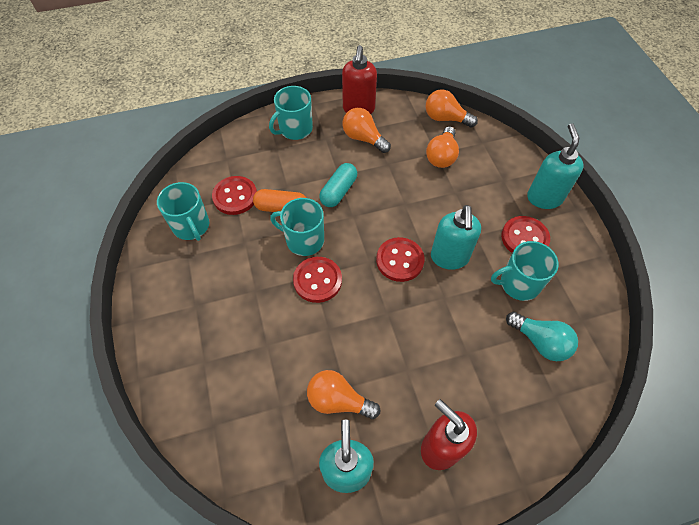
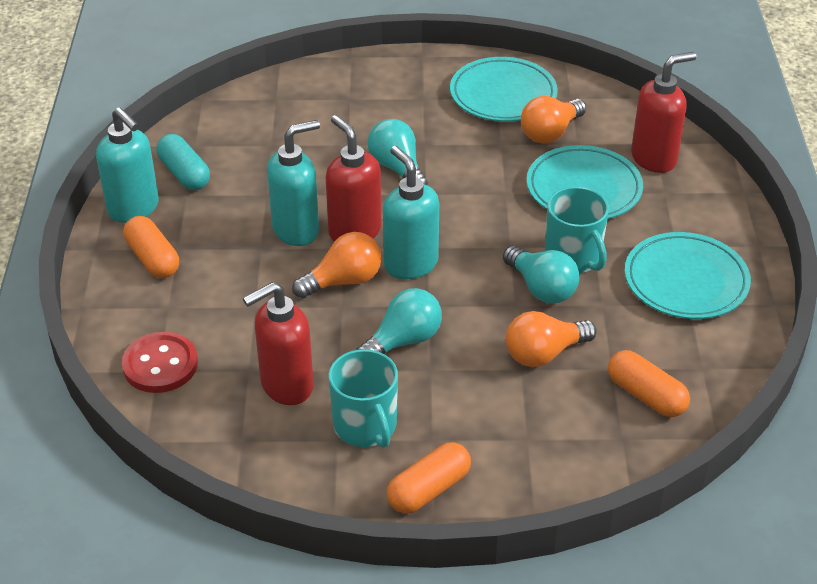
orange capsule: [253,189,306,212] = 1 -> [123,216,179,278] [387,442,471,513] [608,350,690,417] = 3
orange light bulb: [307,370,380,419] [342,108,391,153] [426,89,478,128] [426,127,459,168] = 4 -> [292,232,382,299] [506,311,597,367] [521,96,586,144] = 3
red button: [212,176,257,215] [293,257,342,303] [376,237,425,282] [501,216,550,253] = 4 -> [122,332,198,393] = 1
red soap dispenser: [342,45,377,114] [421,399,477,470] = 2 -> [243,282,314,405] [326,115,382,241] [631,52,696,173] = 3
turquoise light bulb: [506,312,578,361] = 1 -> [356,288,442,354] [368,119,428,185] [503,246,580,304] = 3
turquoise mug: [157,182,209,241] [269,86,313,140] [270,198,324,256] [491,241,559,301] = 4 -> [328,349,398,448] [545,187,609,273] = 2
turquoise plate: none = 0 -> [450,57,558,122] [527,145,643,219] [625,232,751,319] = 3

